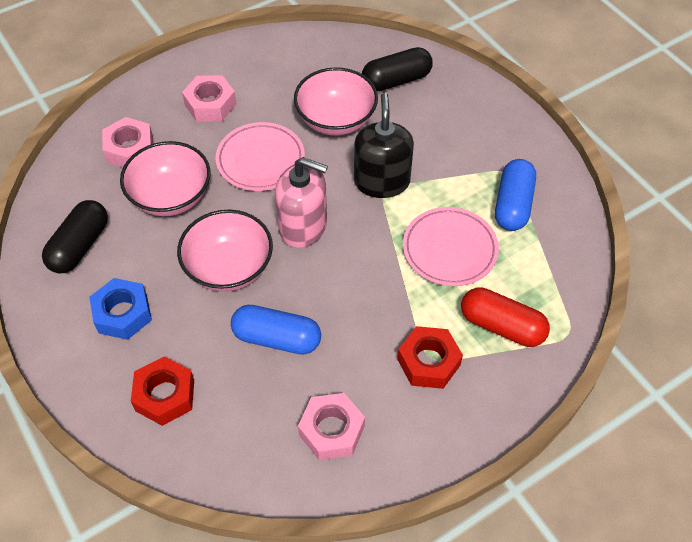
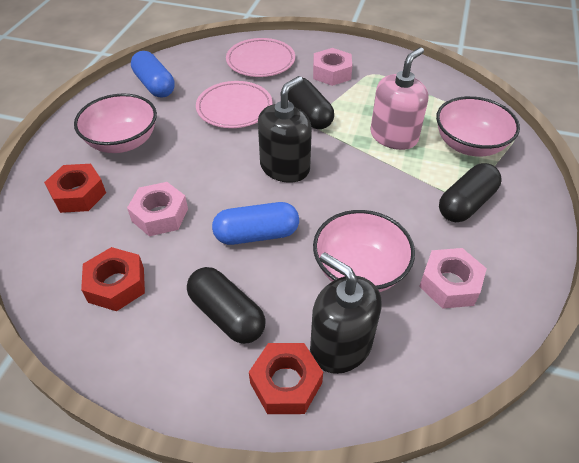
black capsule: [42,200,108,274] [362,47,433,91] = 2 -> [187,267,266,344] [288,78,334,129] [439,163,502,222] = 3
black soap dispenser: [354,93,414,198] = 1 -> [258,76,312,183] [310,252,382,374] = 2
blue nut: [89,278,152,340] = 1 -> none = 0
red capsule: [461,287,550,347] = 1 -> none = 0
red nut: [131,357,194,426] [397,326,463,389] = 2 -> [44,164,106,213] [81,247,145,311] [249,343,323,414] = 3

